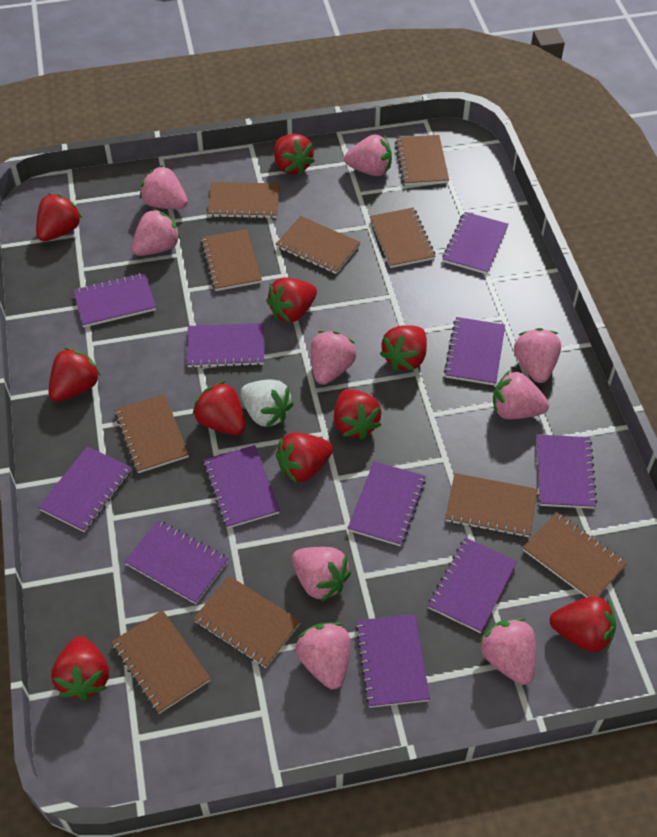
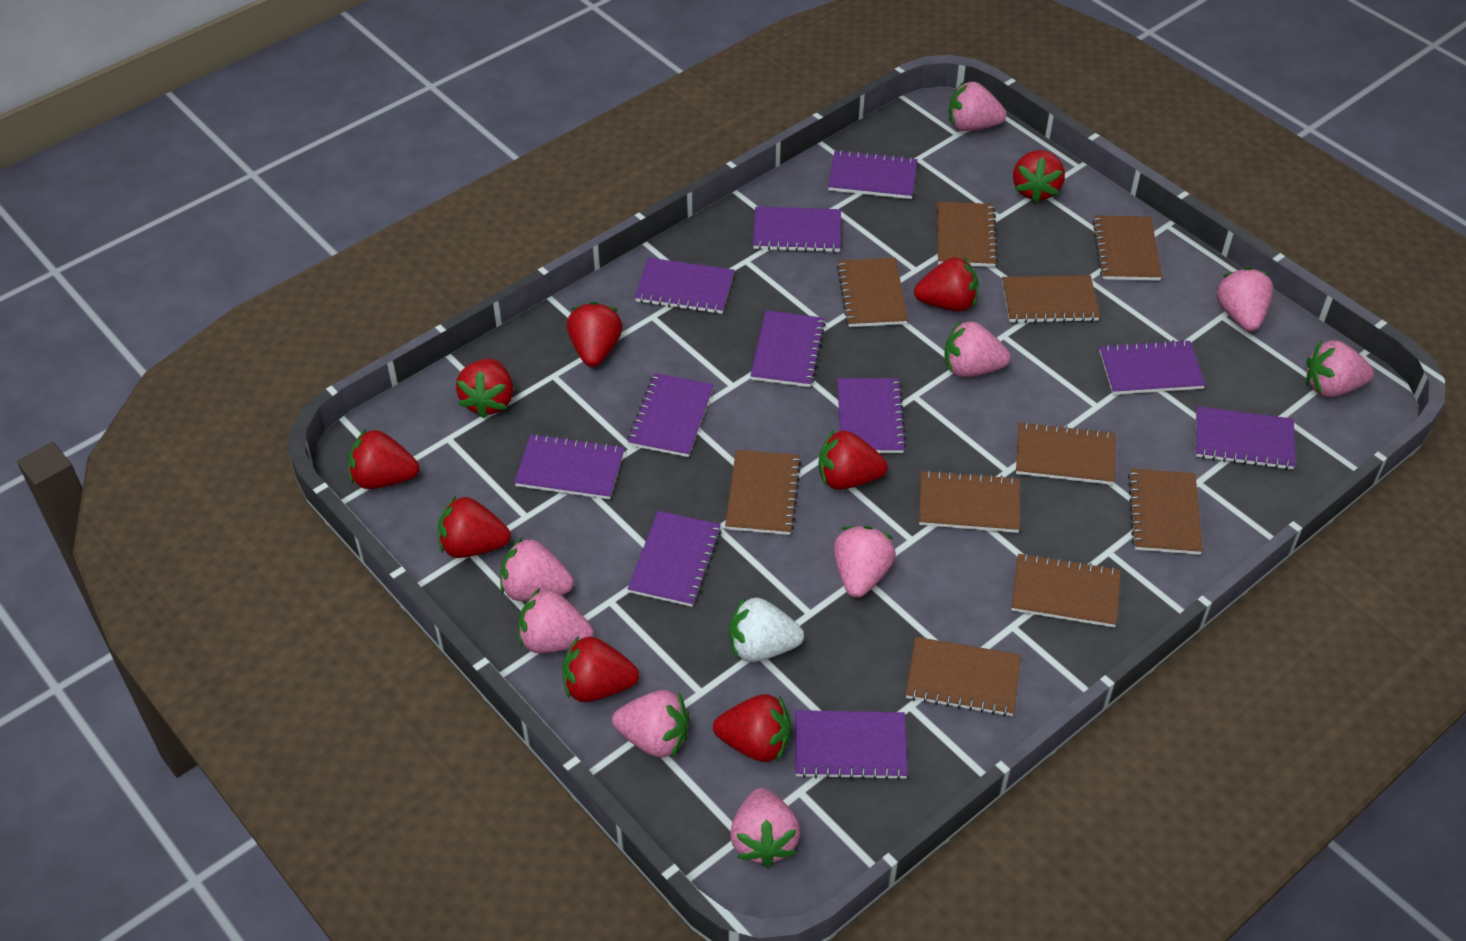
red strawberry: [36,193,83,241] [49,348,101,402] [51,636,109,701] [193,381,245,435] [266,277,317,322] [274,134,315,175] [276,433,333,483] [334,389,381,440] [380,325,427,371] [550,596,616,652] = 10 -> [348,429,419,489] [438,496,511,558] [456,359,513,418] [562,636,639,702] [567,301,623,367] [713,694,790,762] [818,430,888,490] [914,257,978,311] [1013,150,1065,203] = 9

